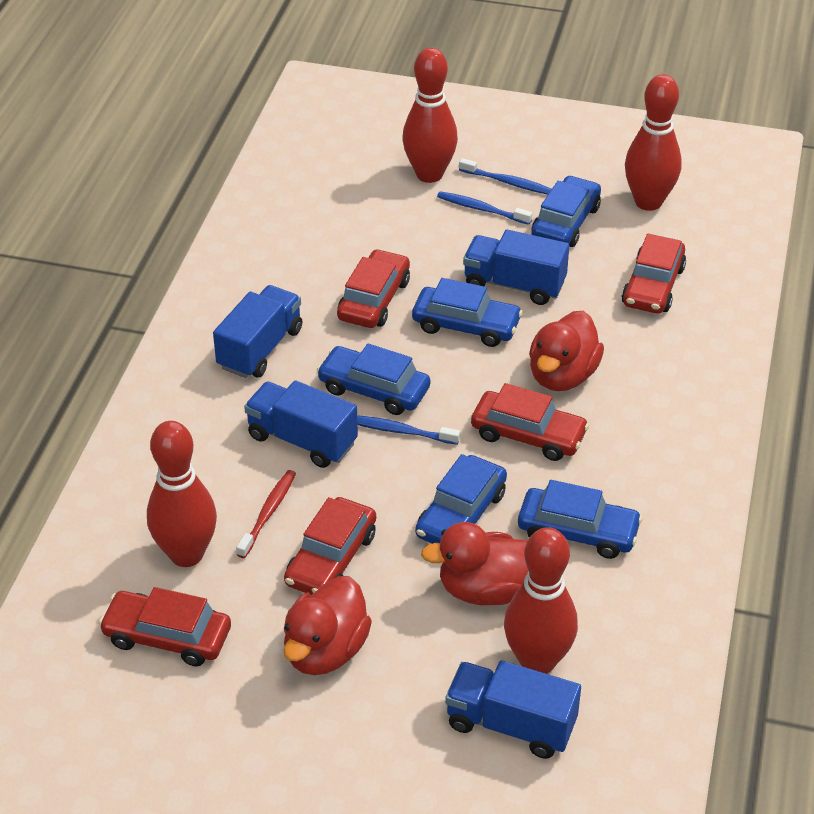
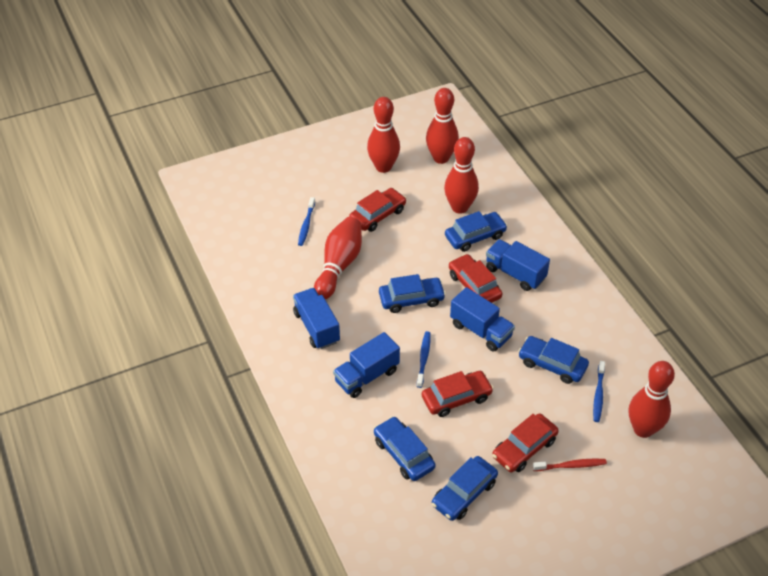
red bowling pin: [147,421,217,567] [402,48,458,183] [504,527,578,674] [625,74,682,211] = 4 -> [314,217,362,299] [367,97,400,173] [426,88,459,164] [444,137,479,214] [629,361,675,438] = 5
red car: [99,587,231,666] [284,497,376,595] [337,249,410,328] [471,383,589,461] [622,234,686,314] = 5 -> [349,188,406,232] [422,371,493,417] [449,254,502,303] [492,413,559,472] = 4
red duck: [283,576,372,675] [421,522,528,605] [529,311,604,391] = 3 -> none = 0

